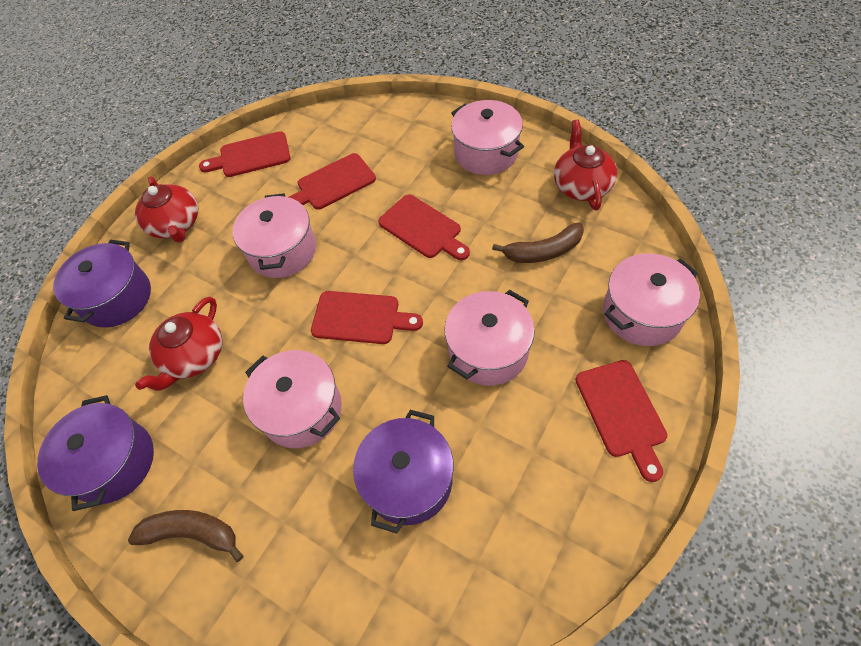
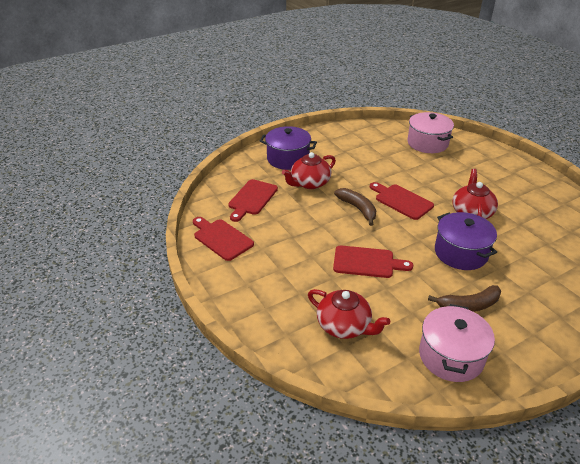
pink pot: [232,193,316,278] [243,350,342,448] [444,290,535,386] [451,100,524,175] [603,253,700,346] = 5 -> [407,112,454,153] [419,304,495,382] = 2
purple pot: [37,395,154,511] [53,240,151,328] [353,410,454,534] = 3 -> [260,126,317,170] [435,212,497,270] = 2
red cutting board: [199,131,291,177] [289,153,376,210] [311,291,423,344] [378,195,470,260] [576,360,667,482] = 5 -> [193,217,254,261] [228,179,278,222] [333,245,413,278] [370,182,434,220] = 4

